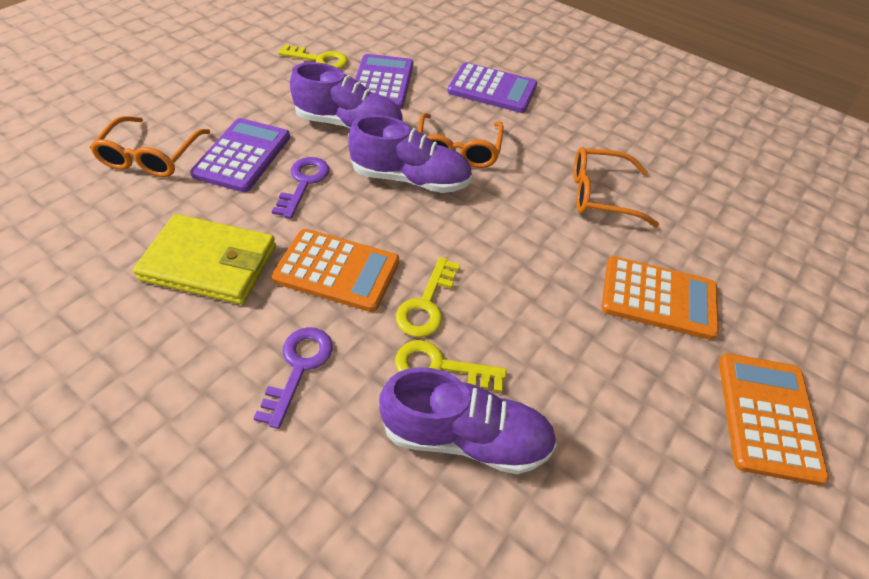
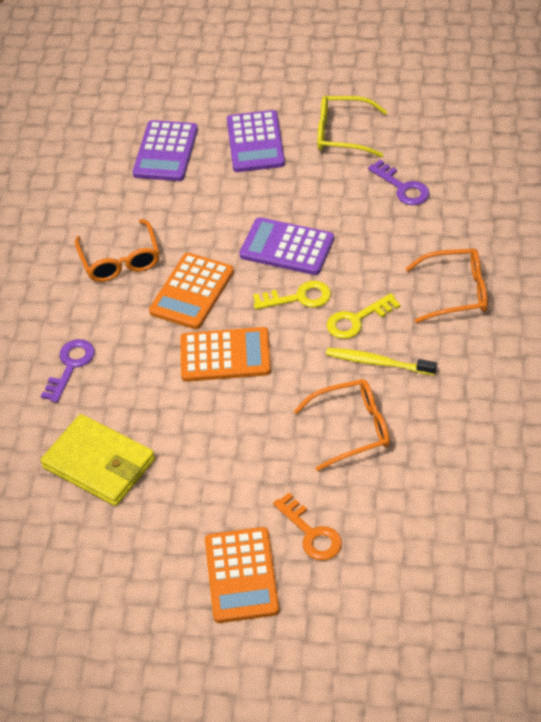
orange key: none = 0 -> [273,493,342,561] = 1
purple shoe: [290,62,403,129] [348,115,472,193] [379,367,557,474] = 3 -> none = 0
yellow glasses: none = 0 -> [317,96,387,157] = 1
yellow key: [278,44,348,69] [395,340,507,393] [396,257,460,337] = 3 -> [253,281,331,310] [326,293,401,339] = 2
yellow toothbrush: none = 0 -> [326,348,437,375] = 1

